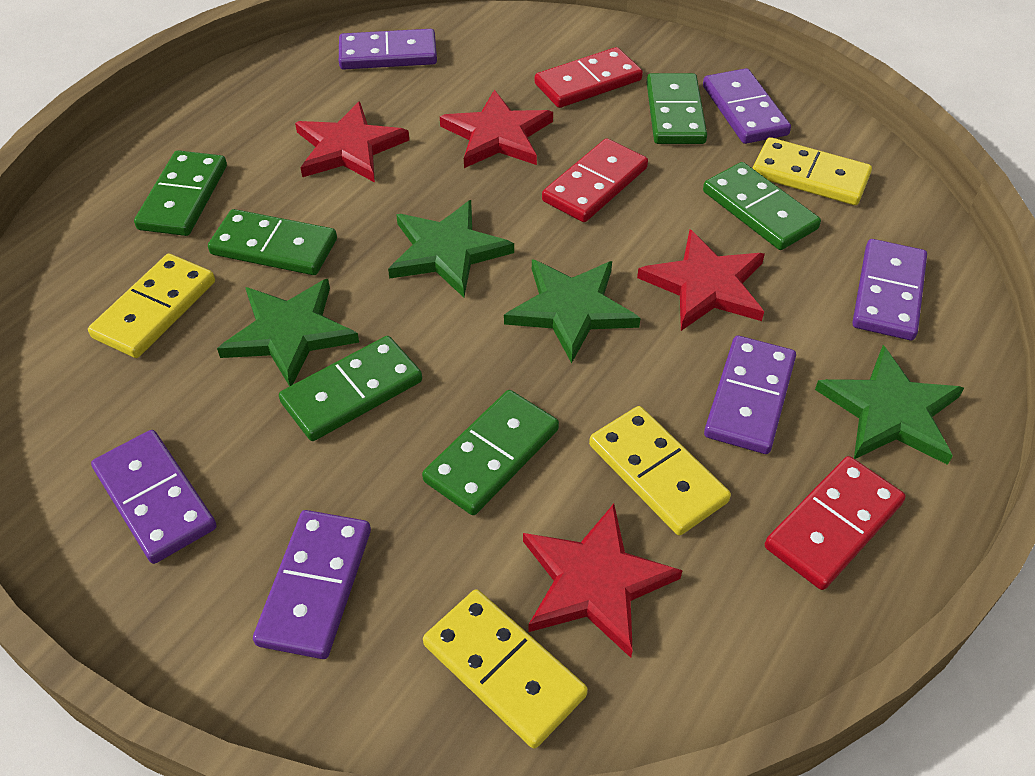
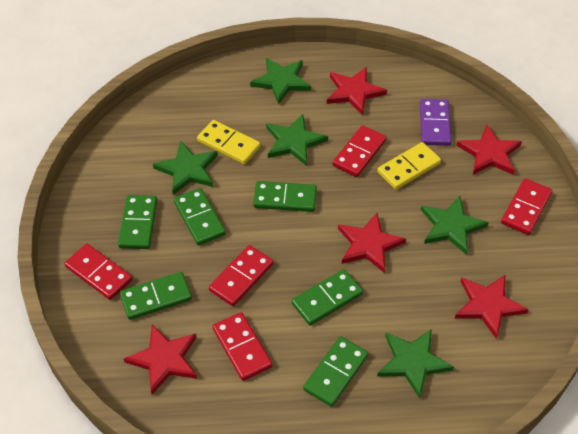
green star: [217,279,359,386] [388,200,514,297] [504,259,640,363] [815,345,964,465] = 4 -> [153,141,218,195] [250,58,311,105] [266,114,328,166] [377,329,454,398] [421,196,489,255] = 5
purple domino: [91,430,217,564] [253,510,371,659] [339,29,437,70] [703,68,791,144] [704,335,796,454] [852,239,927,340] = 6 -> [420,99,452,146] = 1
red domino: [535,47,643,108] [542,138,648,222] [765,456,906,590] = 3 -> [65,244,132,300] [209,245,273,306] [213,312,272,381] [333,125,386,177] [501,178,552,235] = 5
red star: [295,102,409,183] [440,90,553,168] [523,504,683,658] [637,230,765,331] = 4 -> [124,324,197,394] [327,67,387,115] [338,213,406,273] [455,275,529,339] [456,125,522,175] = 5
yellow domino: [88,254,215,358] [423,589,588,748] [589,406,731,535] [753,137,872,205] = 4 -> [197,120,260,164] [377,142,441,190] = 2

